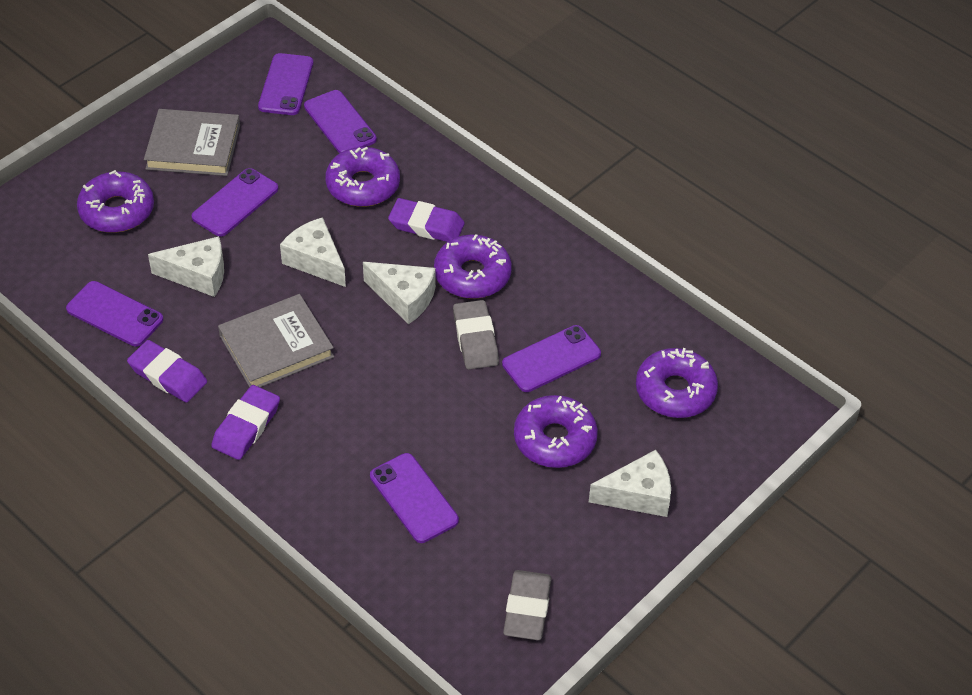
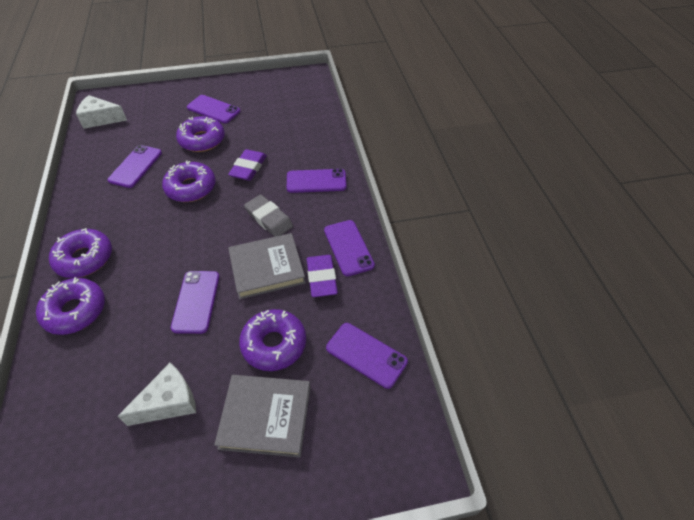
grey eraser: [453,300,499,369] [503,570,552,640] = 2 -> [244,195,293,237] = 1
purple eraser: [127,340,207,403] [211,385,280,460] [388,198,465,242] = 3 -> [228,149,267,181] [307,255,338,297] = 2
white cheese: [148,236,224,297] [280,217,346,287] [363,262,436,324] [589,450,671,517] = 4 -> [76,95,127,129] [118,363,196,426] = 2

